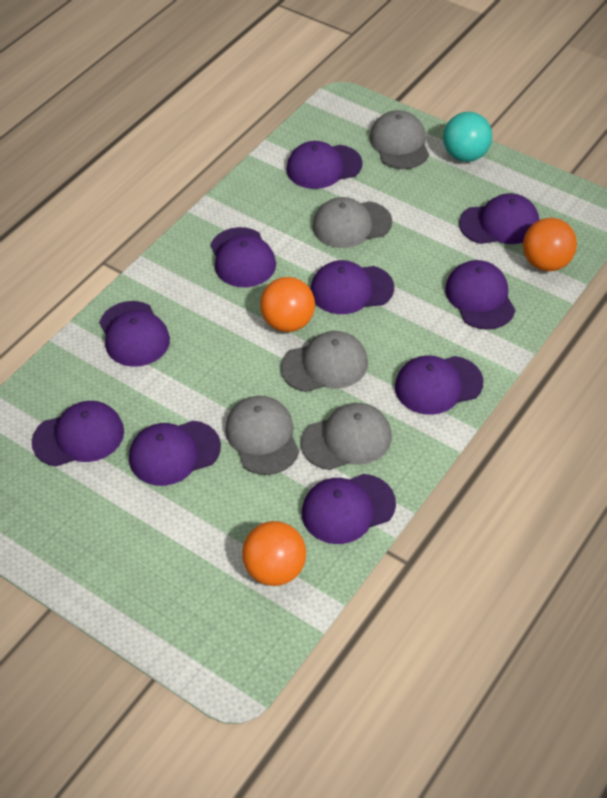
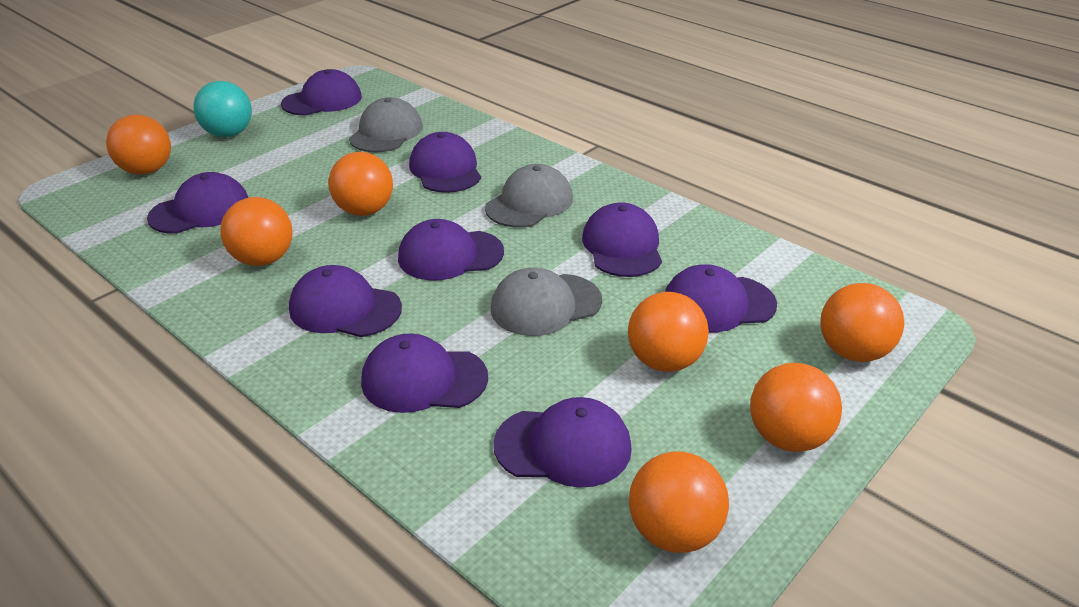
grey cap: [225,396,299,475] [281,331,368,392] [301,403,392,470] [312,197,392,248] [369,110,429,169] = 5 -> [349,97,423,152] [485,164,573,228] [491,267,602,336] = 3
orange ball: [242,521,306,586] [260,277,315,332] [523,218,577,271] = 3 -> [106,115,171,174] [221,197,293,266] [329,152,393,216] [628,292,709,372] [629,451,729,553] [750,363,842,452] [820,283,904,362] = 7
purple cap: [32,401,124,467] [99,301,170,367] [129,421,221,486] [211,227,276,287] [286,141,363,189] [302,474,396,544] [310,260,394,314] [395,355,483,415] [445,260,515,330] [459,193,540,244] = 10 -> [147,172,248,234] [281,69,362,115] [289,265,402,337] [361,333,488,413] [398,219,504,281] [409,132,481,193] [493,397,632,488] [582,202,662,277] [665,264,777,332] = 9

